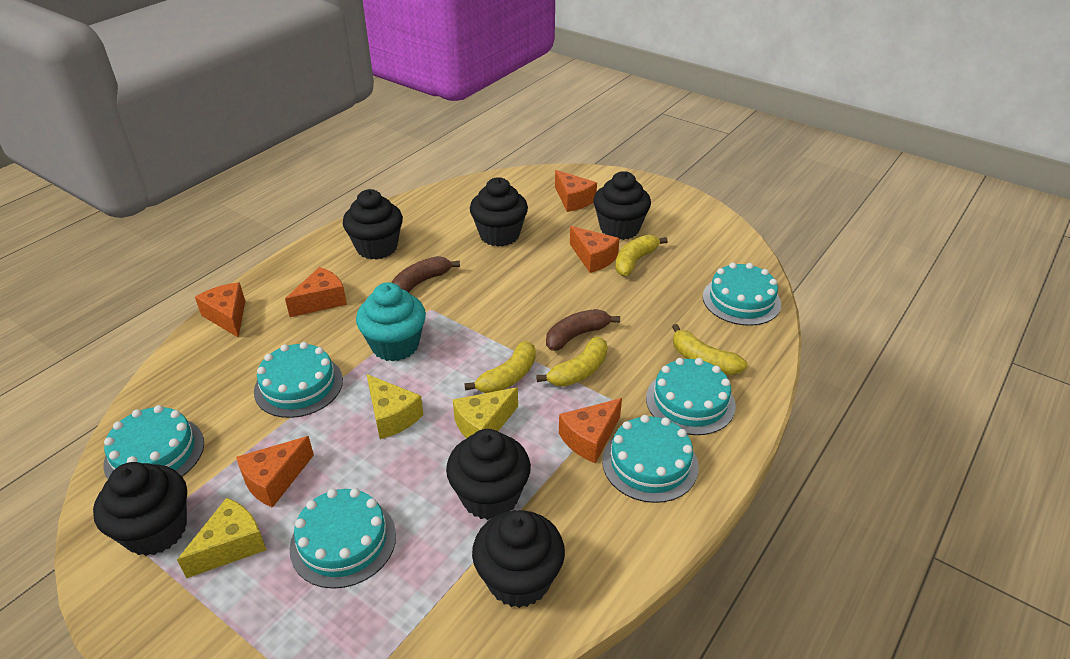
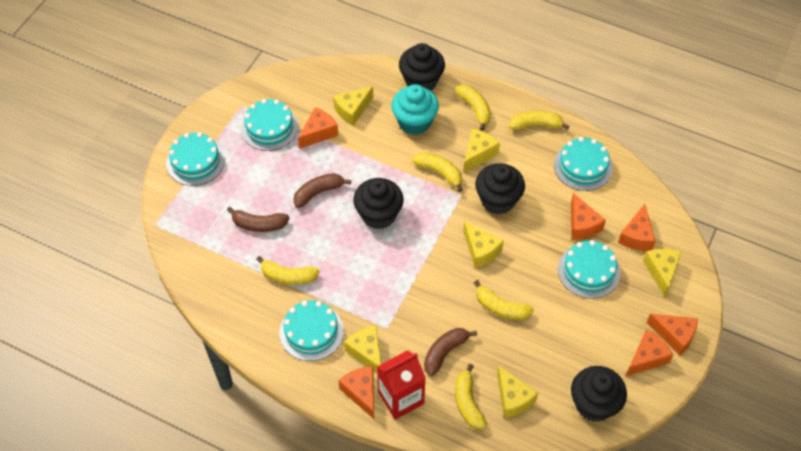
black cupcake: [93,462,187,556] [343,189,403,260] [446,429,531,520] [470,177,528,247] [472,510,565,608] [593,171,651,240] = 6 -> [353,178,404,229] [399,43,445,90] [475,163,525,214] [571,366,627,422] = 4
brown banana: [392,256,460,293] [546,309,620,351] = 2 -> [227,207,289,232] [293,173,351,208] [424,328,477,376] = 3
red carton: none = 0 -> [377,350,426,420] = 1
turquoise cake: [103,405,204,479] [254,342,343,418] [290,488,396,589] [602,415,699,503] [646,358,736,435] [703,263,781,326] = 6 -> [166,132,225,186] [241,99,299,151] [279,300,344,361] [554,137,613,191] [558,240,620,299] = 5
yellow banana: [464,341,536,393] [536,337,608,387] [615,235,668,276] [672,324,748,375] = 4 -> [256,256,320,285] [412,152,463,192] [455,85,491,131] [455,364,487,429] [474,280,534,320] [509,110,570,130] = 6
yellow cheese: [177,498,266,578] [367,374,424,439] [453,387,518,439] = 3 -> [333,86,373,126] [344,326,381,373] [463,221,504,268] [464,128,500,172] [497,365,538,418] [643,249,681,297] = 6

